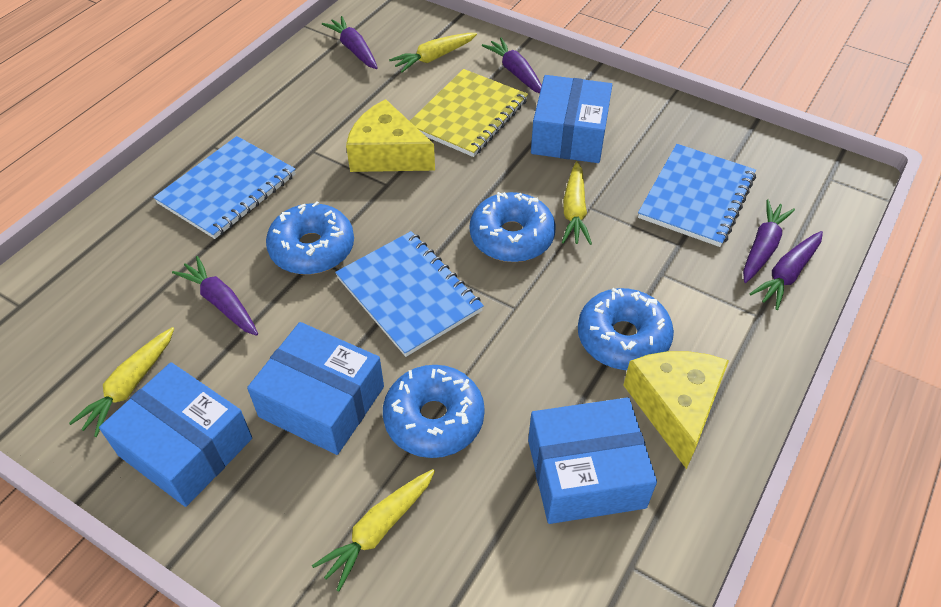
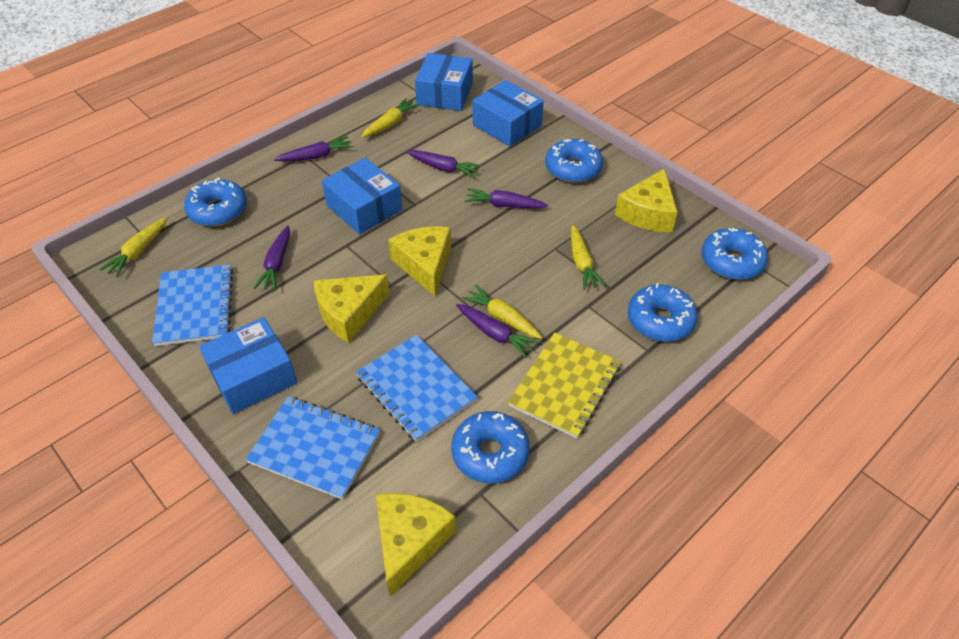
blue donut: [266,201,354,275] [383,365,485,458] [470,192,556,262] [578,288,674,370] = 4 -> [184,178,247,226] [451,411,530,483] [545,139,603,183] [628,283,698,342] [702,228,768,280] = 5
yellow cheese: [346,99,435,172] [623,351,729,469] = 2 -> [314,274,390,343] [376,493,456,596] [388,226,451,296] [615,168,678,232] = 4

